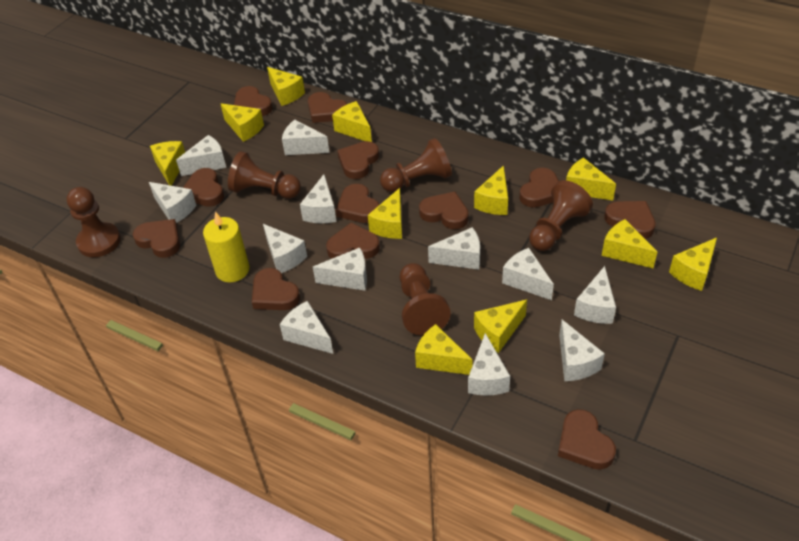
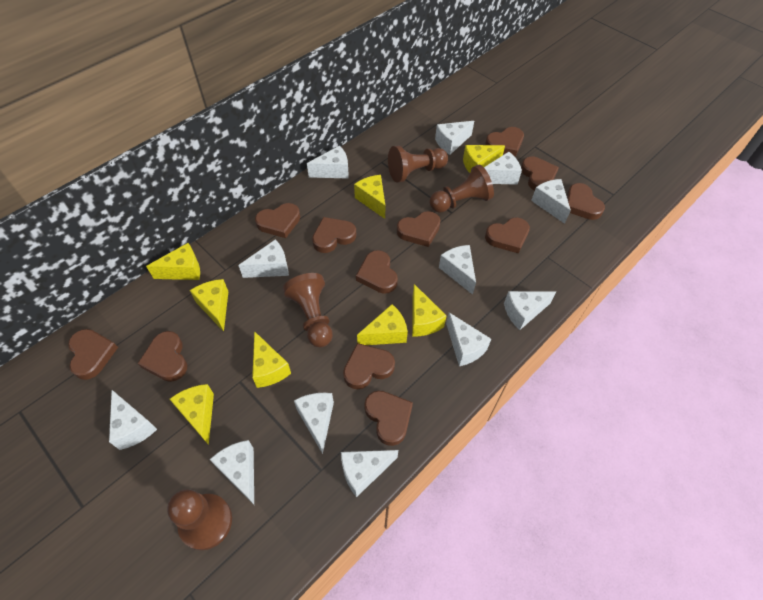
brown pawn: [67,187,121,257] [228,151,301,199] [380,138,452,192] [400,263,451,335] [529,180,593,251] = 5 -> [167,489,232,550] [283,273,333,348] [388,146,448,183] [429,164,494,213] = 4
yellow candle: [203,211,249,282] = 1 -> none = 0
yellow cheese: [150,141,185,186] [221,103,264,142] [267,67,305,106] [332,101,372,142] [368,188,402,239] [415,324,473,375] [474,165,508,215] [474,300,527,353] [566,157,616,201] [602,219,657,268] [669,237,717,291] = 11 -> [146,243,200,280] [170,384,214,445] [190,279,229,332] [252,331,291,388] [354,175,385,219] [357,304,408,345] [412,284,446,337] [463,145,505,173] = 8

